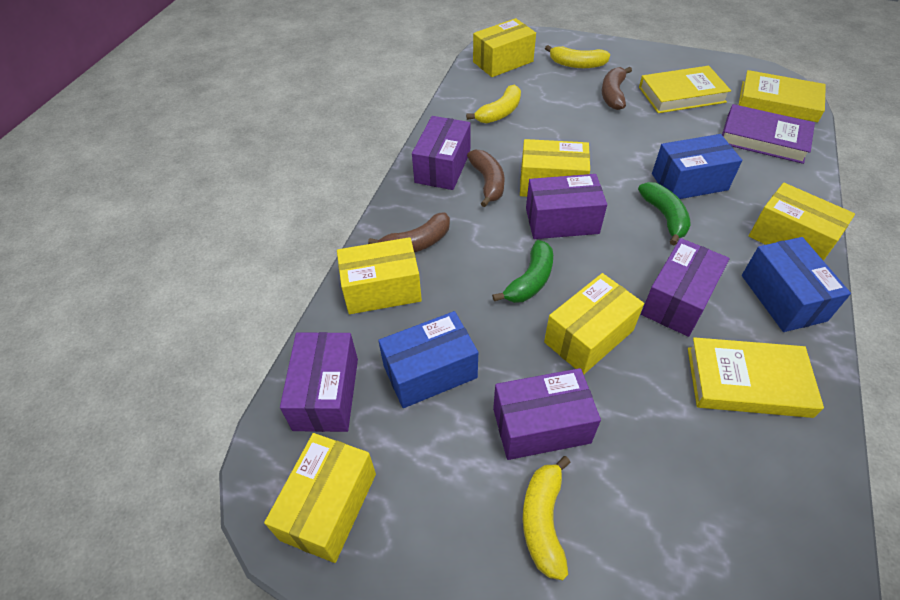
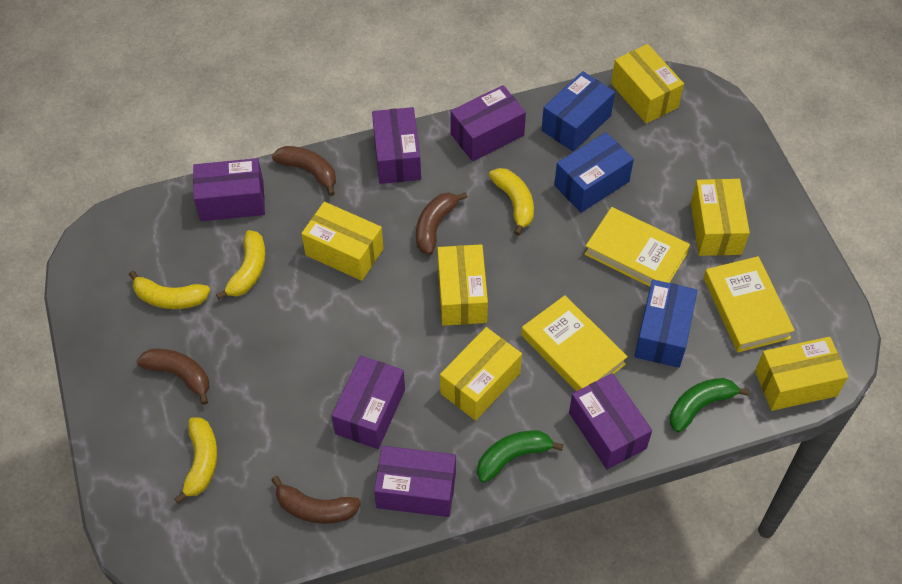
brown banana: [368,212,450,252] [467,150,505,207] [602,67,632,110] = 3 -> [137,349,209,405] [271,476,361,524] [272,146,336,196] [416,192,468,255] = 4
purple book: [722,104,815,164] = 1 -> none = 0
purple box: [280,332,358,432] [412,116,471,190] [493,368,601,460] [526,174,607,239] [641,238,730,337] = 5 -> [193,158,265,221] [331,355,405,449] [372,107,421,184] [374,446,456,517] [450,85,526,161] [569,373,652,470] = 6
yellow banana: [466,84,521,124] [523,456,571,580] [545,45,610,68] = 3 -> [129,270,210,309] [174,417,218,504] [216,230,266,299] [489,168,534,236] = 4

